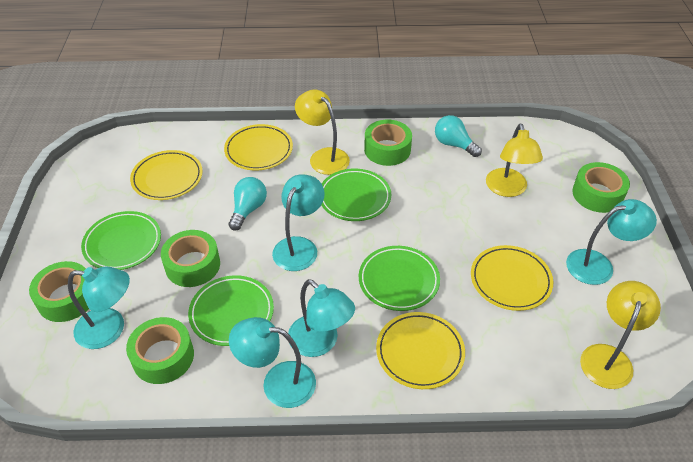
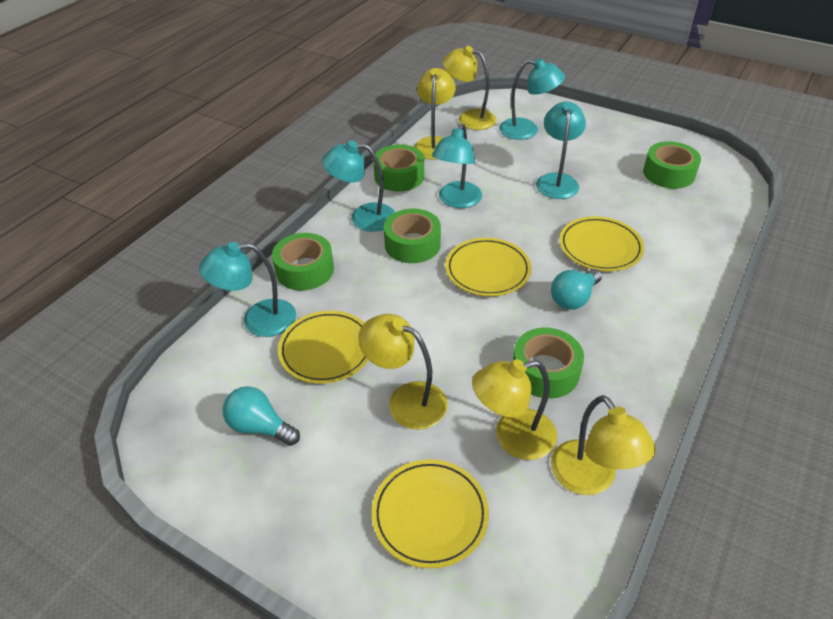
green plate: [81,211,161,270] [188,275,274,346] [321,169,391,221] [359,246,440,311] = 4 -> none = 0
yellow lamp: [295,89,350,175] [486,123,543,197] [580,281,661,389] = 3 -> [358,314,448,429] [414,68,456,160] [442,46,496,130] [472,359,557,460] [551,395,656,495] = 5

